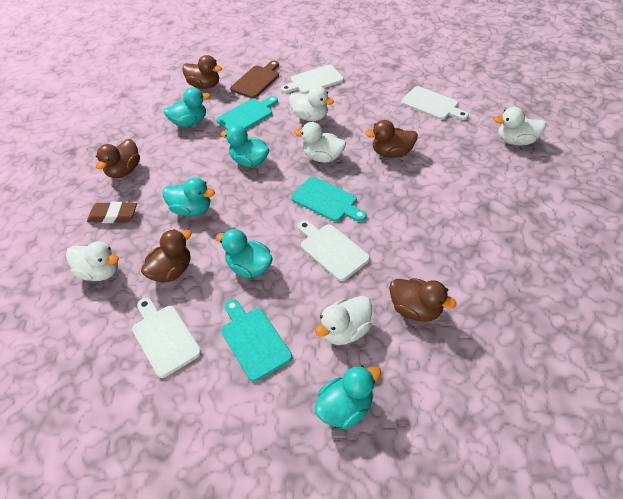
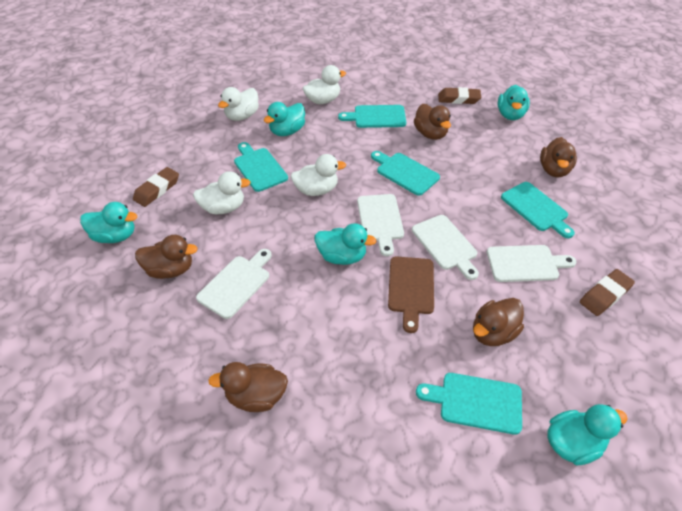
brown eraser: [87,202,137,223] = 1 -> [133,167,179,207] [438,87,481,104] [580,269,635,316] = 3
turquoise cutting board: [216,96,278,130] [221,299,292,382] [291,177,367,222] = 3 -> [234,142,288,192] [338,105,406,128] [371,151,440,196] [416,373,522,435] [501,182,575,238] = 5
white duck: [66,241,119,281] [289,86,334,121] [294,122,346,163] [315,296,372,345] [494,107,546,146] = 5 -> [193,171,251,214] [218,87,259,121] [291,154,346,196] [303,65,346,104] = 4

